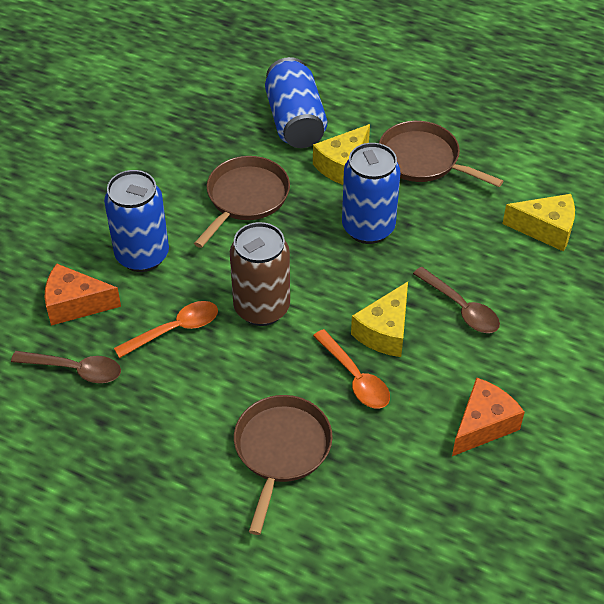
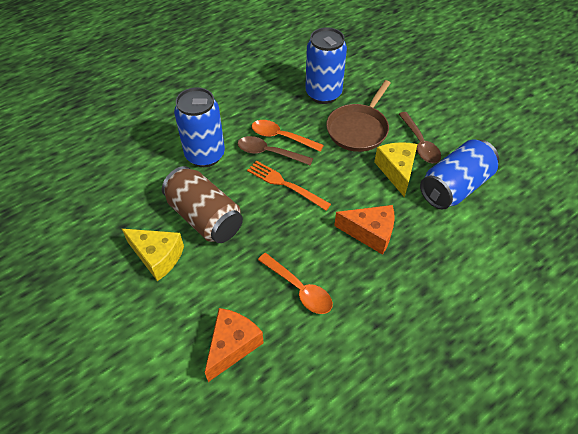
brown pan: [194,156,290,248] [234,395,333,535] [379,121,503,187] = 3 -> [326,80,391,152] = 1
orange fork: none = 0 -> [247,161,331,211] = 1
yellow cheese: [313,124,370,185] [351,282,408,357] [502,194,575,252] = 3 -> [122,229,184,281] [374,142,417,197] = 2

